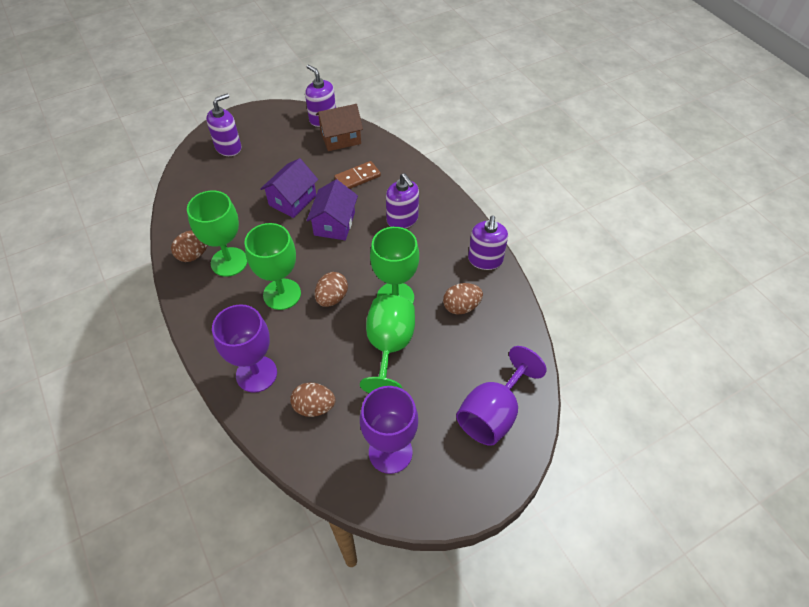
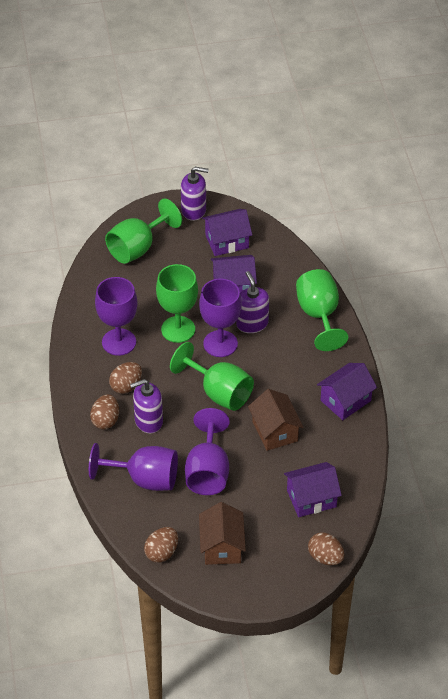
brown domino: [334,161,381,189] = 1 -> none = 0
brown house: [316,104,363,151] = 1 -> [199,502,246,565] [248,389,303,451] = 2
purple goblet: [212,304,277,393] [360,386,418,474] [456,346,547,446] = 3 -> [89,443,178,491] [95,277,138,356] [185,408,230,495] [199,279,242,357] = 4
purple house: [260,158,318,218] [306,180,358,240] = 2 -> [202,209,252,256] [211,255,257,293] [284,462,342,517] [317,363,377,420] = 4
purple soap dispenser: [206,93,241,156] [305,65,336,127] [386,173,419,229] [468,215,508,270] = 4 -> [130,379,163,433] [181,167,209,221] [236,271,269,333] = 3

